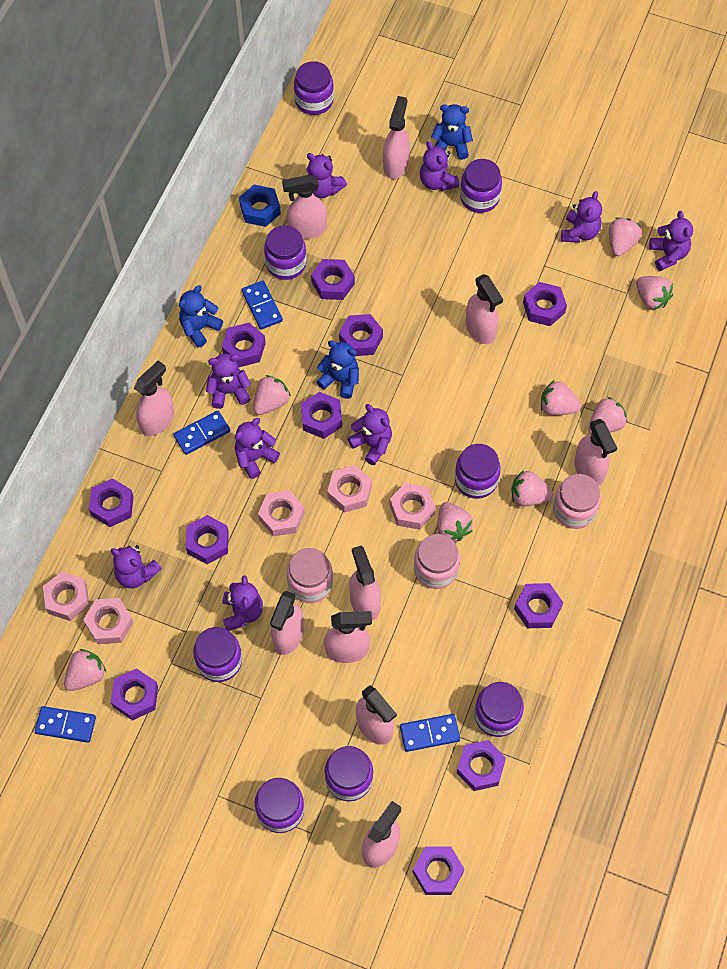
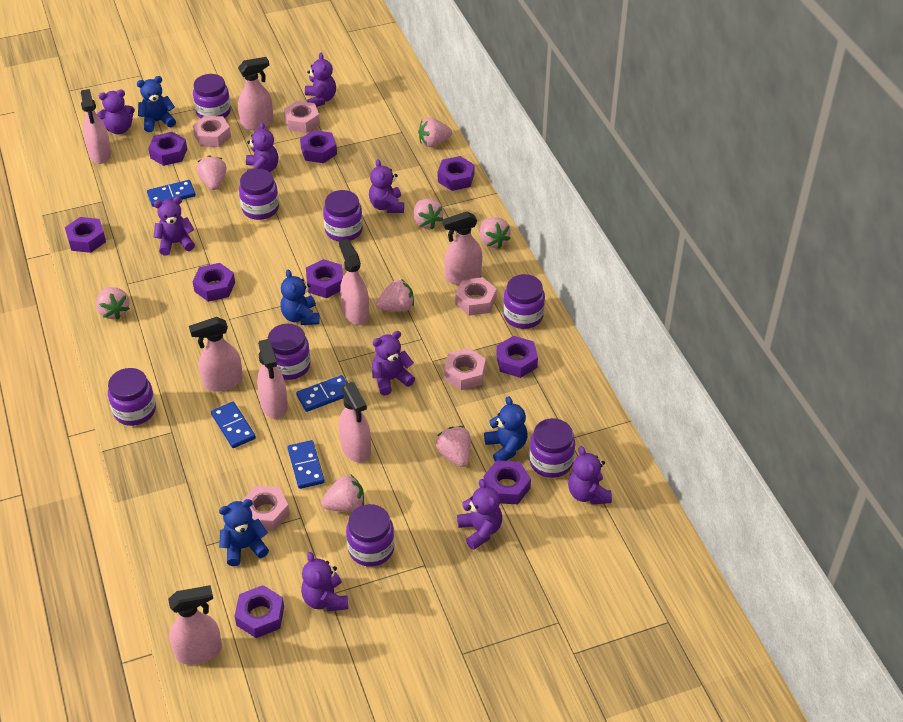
blue nut: [239,185,281,227] = 1 -> none = 0
blue teddy bear: [179,285,223,347] [316,340,359,399] [431,104,473,160] = 3 -> [137,76,176,132] [219,499,269,566] [280,269,320,325] [484,396,527,462] = 4
pink jar: [287,548,333,603] [414,534,460,589] [553,474,601,529] = 3 -> none = 0
pink spray bottle: [133,360,174,436] [270,591,304,655] [282,175,327,239] [324,611,372,663] [349,546,381,621] [356,685,397,745] [362,801,401,868] [383,96,410,179] [466,274,503,344] [574,419,617,486] = 10 -> [81,89,111,164] [168,585,222,665] [189,317,243,392] [238,57,273,130] [257,339,288,419] [339,239,369,325] [339,382,371,463] [442,211,482,285] = 8
purple nut: [89,479,134,527] [111,668,158,720] [186,515,229,564] [222,323,266,368] [301,392,342,439] [311,259,355,300] [339,314,383,356] [413,846,464,895] [457,740,506,791] [514,583,563,628] [523,282,567,326] = 11 -> [65,217,106,253] [148,132,187,166] [192,263,235,302] [234,585,284,638] [300,130,337,163] [306,259,343,298] [438,156,475,191] [483,460,531,504] [496,336,538,378] = 9

